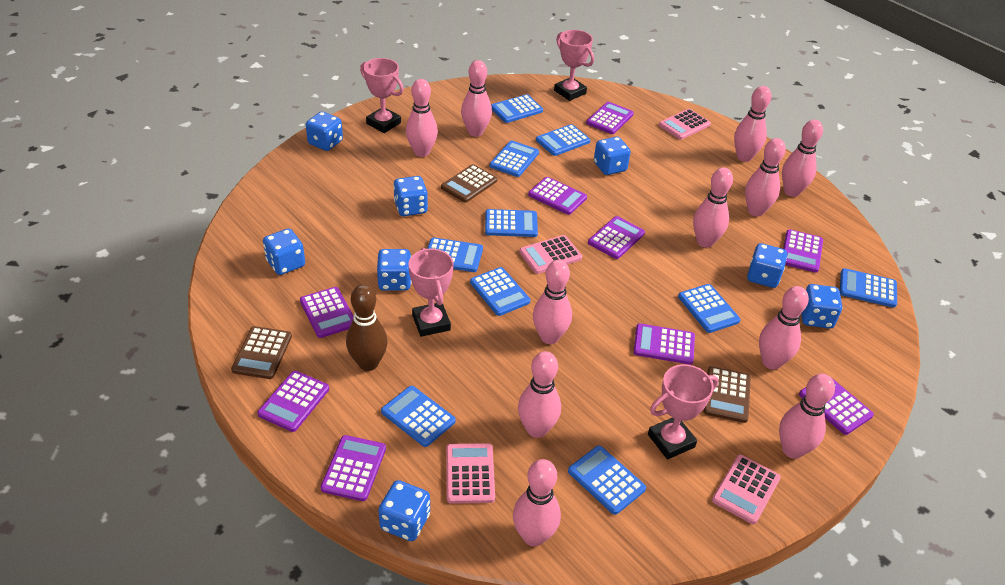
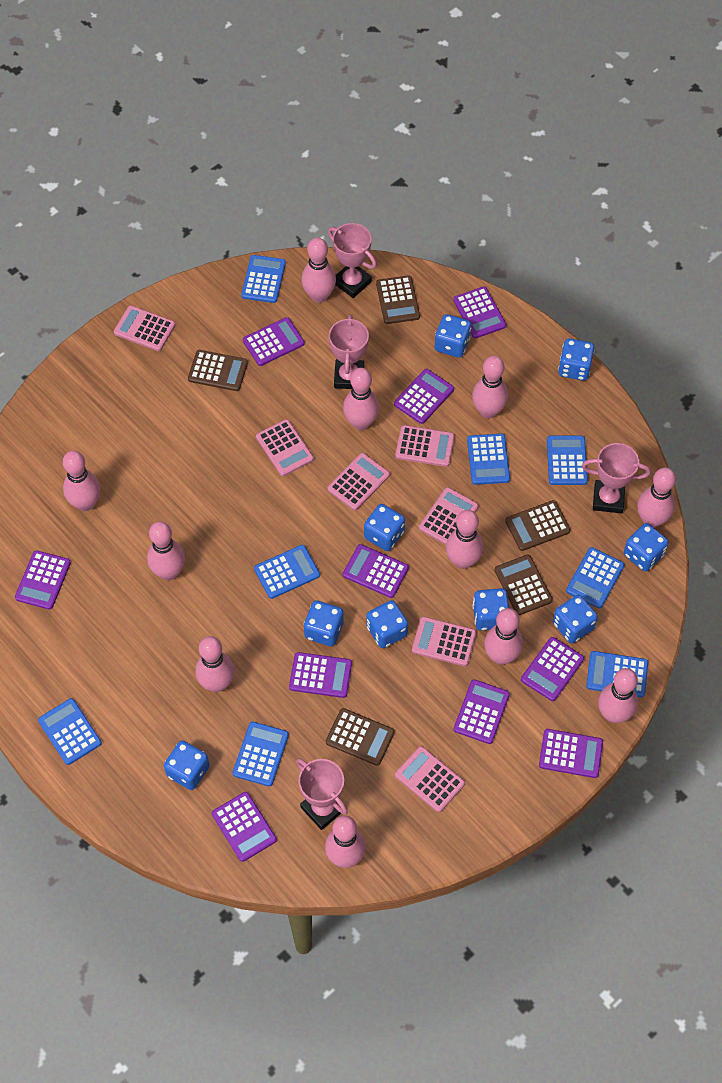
blue calculator: [381,386,456,447] [427,237,483,272] [470,267,530,316] [485,209,538,237] [490,140,539,177] [491,94,543,123] [536,124,590,156] [568,446,646,515] [678,284,741,333] [840,268,897,308] = 10 -> [38,698,102,765] [233,722,289,787] [241,255,286,303] [254,545,320,599] [467,434,510,485] [547,436,588,485] [566,547,625,609] [586,651,648,697] = 8
blue dice: [263,228,305,275] [306,111,343,151] [377,249,411,291] [378,480,430,541] [393,176,428,216] [594,137,631,175] [747,243,787,288] [801,284,842,329] = 8 -> [164,740,210,790] [304,601,344,646] [364,504,405,551] [366,600,408,648] [435,314,471,358] [473,588,509,631] [553,595,598,643] [558,338,595,381] [624,523,669,571] = 9
brown bowling pin: [346,285,388,371] = 1 -> none = 0
brown calculator: [231,326,292,379] [441,164,497,203] [704,366,751,423] = 3 -> [188,350,248,391] [326,708,395,766] [376,275,420,324] [494,555,553,615] [505,500,571,551] = 5
pink calculator: [446,443,495,504] [519,235,582,274] [659,109,711,140] [712,454,781,524] = 4 -> [114,305,175,351] [256,419,314,476] [327,453,390,511] [395,425,455,467] [395,746,465,812] [412,617,476,666] [419,487,479,545] = 7
purple calculator: [257,371,329,432] [300,287,354,338] [321,435,386,501] [528,177,587,215] [586,102,634,134] [588,216,645,259] [634,323,695,365] [783,229,823,273] [799,379,874,435] = 9 -> [15,550,71,610] [212,792,277,862] [243,317,305,366] [289,652,352,698] [343,544,409,598] [394,369,454,424] [453,287,506,339] [454,679,510,744] [521,637,584,701] [539,729,603,778] = 10

